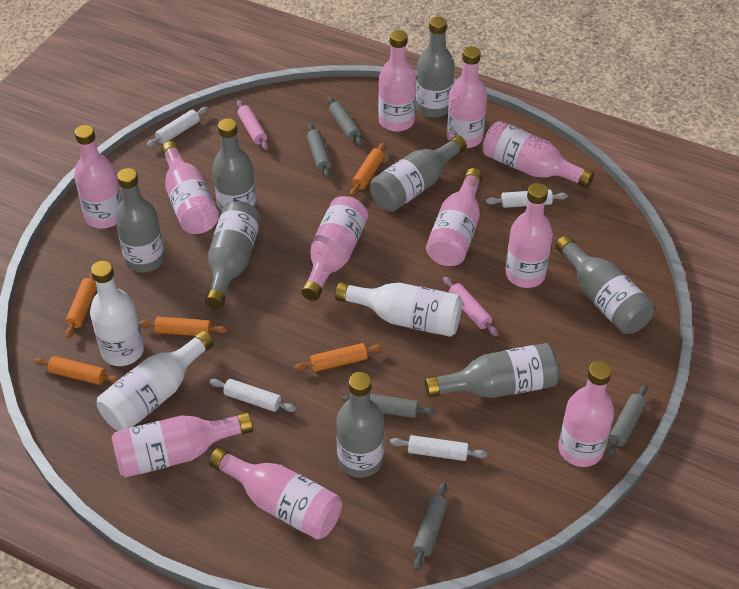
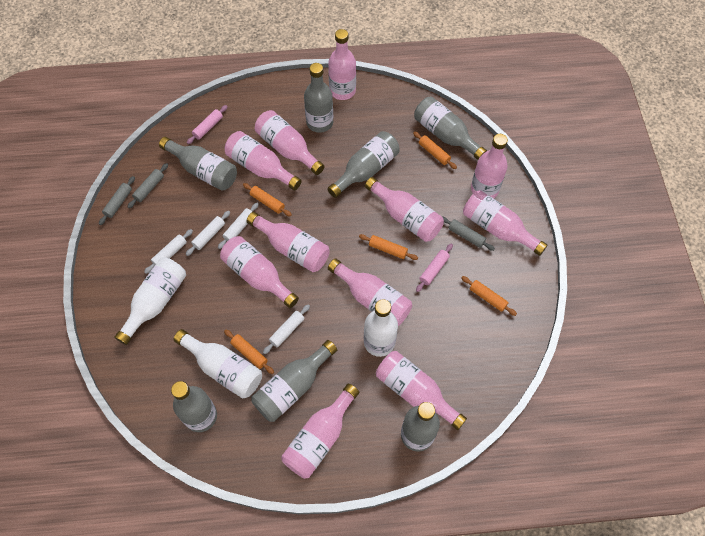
grey bottle: [115,168,165,273] [205,201,261,309] [212,118,257,215] [336,372,384,478] [370,135,467,212] [416,17,454,118] [424,343,559,398] [555,235,654,334] = 8 -> [159,137,237,191] [171,381,217,432] [251,340,337,422] [304,63,333,133] [327,131,400,198] [401,402,440,452] [414,96,487,160] = 7
grey rolling pin: [307,123,331,178] [327,97,363,146] [342,394,436,418] [413,482,448,571] [607,385,648,456] = 5 -> [99,176,135,225] [128,163,168,208] [443,217,495,251] = 3

